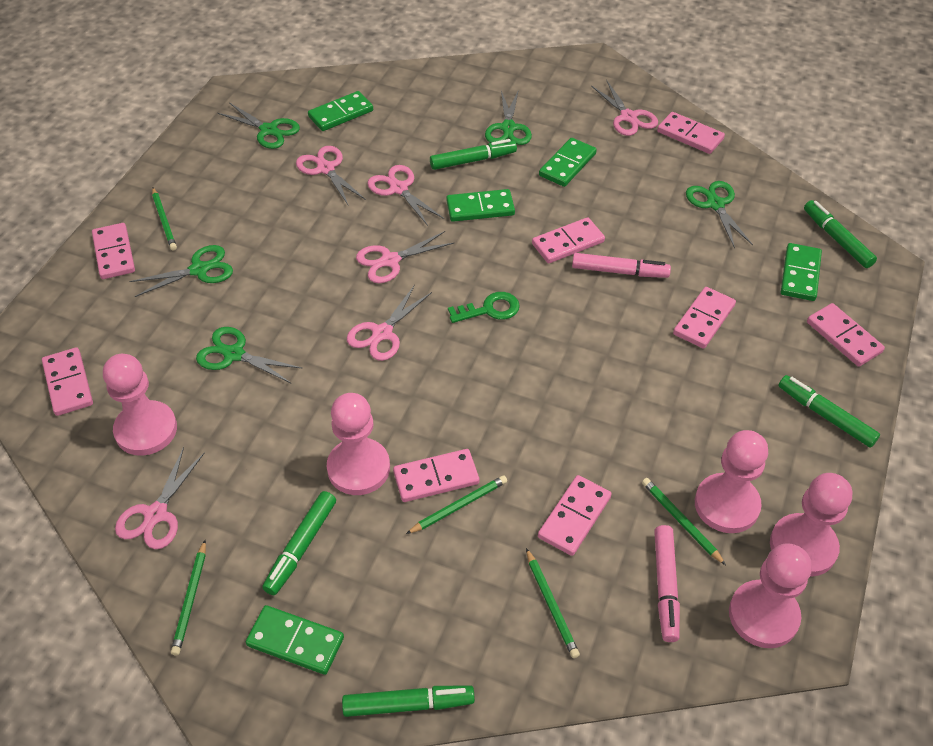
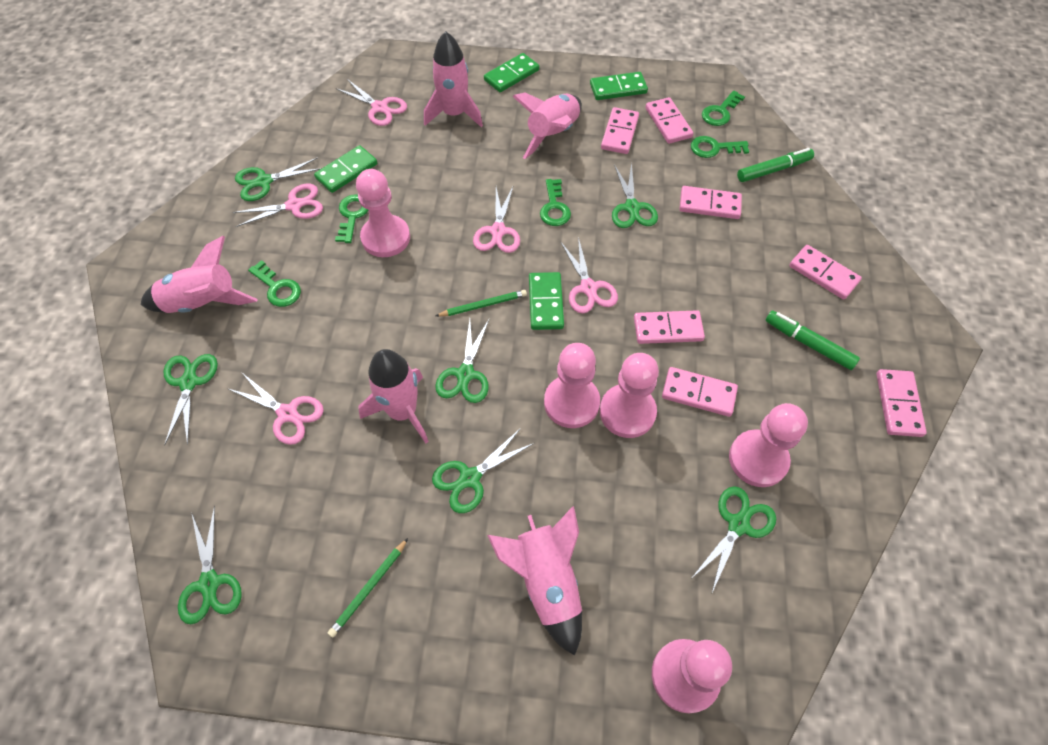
green domino: [246,605,344,675] [308,91,373,131] [446,189,515,222] [539,138,597,187] [781,243,822,301] = 5 -> [314,145,377,193] [484,53,539,92] [529,272,564,330] [590,72,648,100] = 4
green key: [448,292,520,323] = 1 -> [248,260,301,307] [335,194,368,243] [540,179,571,226] [691,136,749,158] [702,90,745,126] = 5
green marker: [262,491,336,595] [342,685,475,717] [430,139,517,170] [778,375,880,448] [804,200,877,268] = 5 -> [737,148,814,182] [765,311,860,370] = 2
green pencil: [152,188,177,250] [171,540,206,656] [406,475,507,534] [526,548,580,658] [642,478,726,565] = 5 -> [328,538,408,637] [436,290,527,316] = 2
green scissors: [129,245,233,297] [196,327,303,384] [218,103,300,149] [485,89,532,145] [686,181,753,249] = 5 -> [164,354,218,445] [178,506,242,624] [235,158,322,201] [432,428,534,513] [435,319,489,403] [612,162,658,228] [693,486,776,592] = 7
pink domino: [42,347,93,416] [92,223,135,279] [393,449,479,502] [532,217,605,263] [538,475,611,556] [657,112,725,154] [673,287,736,349] [807,303,885,367] = 8 -> [601,107,639,154] [634,310,705,344] [645,97,694,144] [662,367,738,417] [679,186,742,219] [789,245,862,300] [876,369,927,437] = 7
pink marker: [572,253,671,278] [654,525,680,642] = 2 -> none = 0
pink rocket: none = 0 -> [141,236,258,313] [358,349,429,443] [424,31,483,127] [487,506,582,656] [512,92,582,159] = 5
pink scissors: [115,447,205,549] [296,146,366,206] [347,285,432,361] [356,231,454,283] [367,165,444,226] [591,80,658,136] = 6 -> [227,373,324,445] [233,184,323,227] [336,79,407,126] [473,185,520,253] [560,237,618,313] = 5

